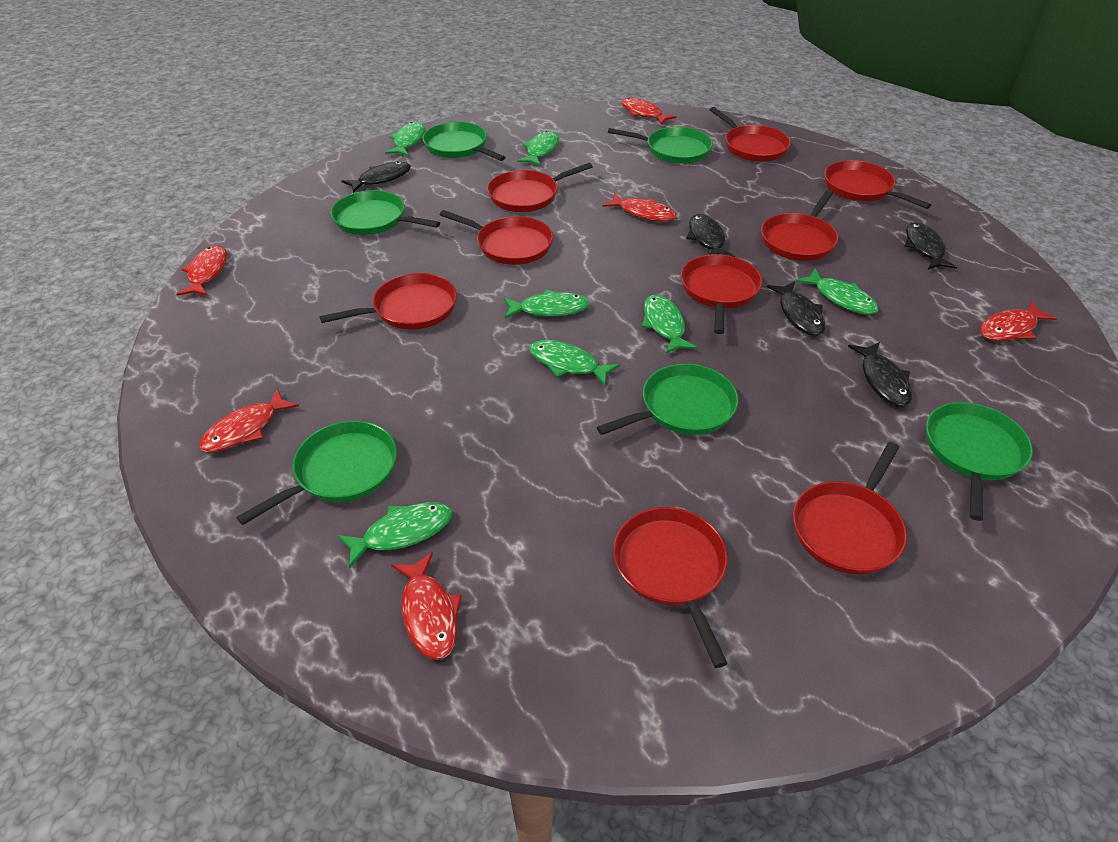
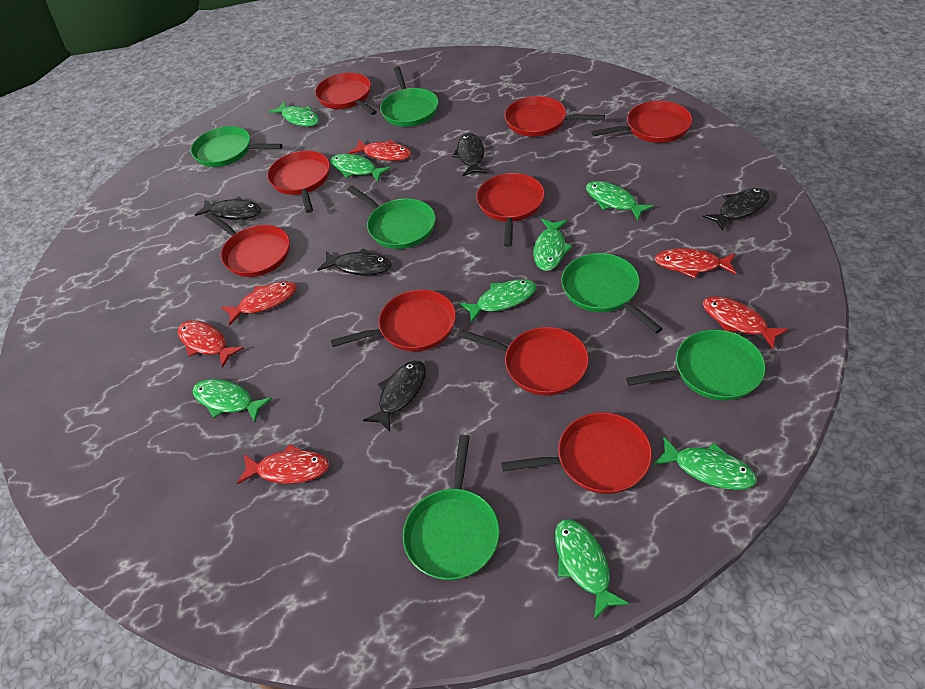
green fish: [337,502,452,568] [385,122,425,156] [504,290,590,319] [517,131,559,166] [529,340,620,386] [641,295,697,354] [796,269,878,314] = 7 -> [192,379,272,422] [269,101,319,127] [330,154,391,182] [459,279,537,323] [533,219,573,271] [555,519,630,620] [586,181,654,220] [654,437,757,490] = 8

